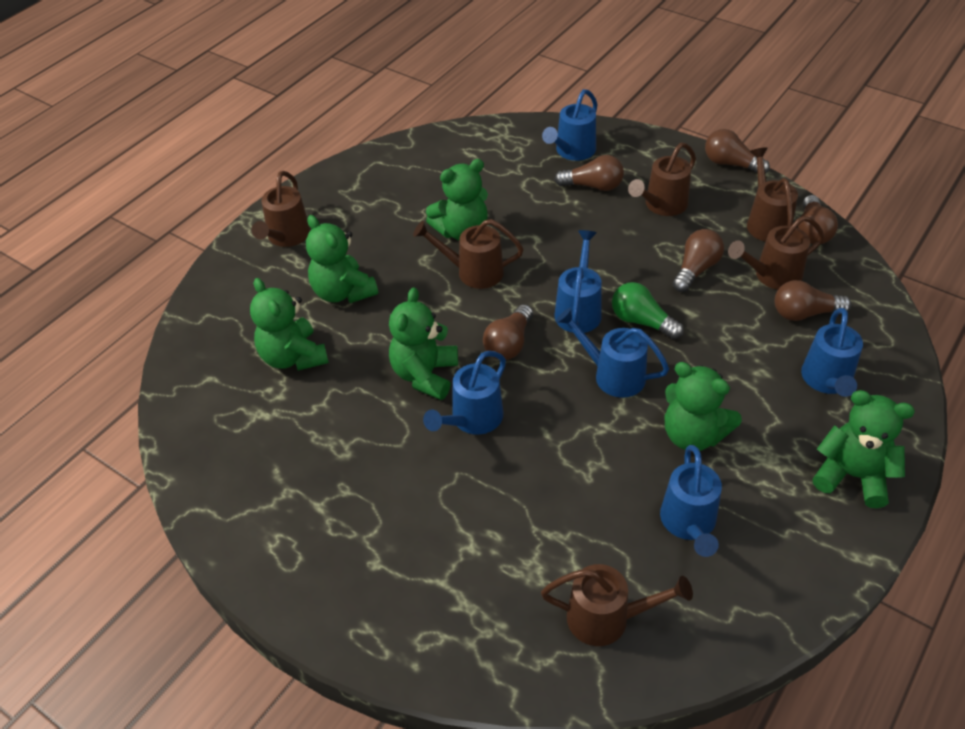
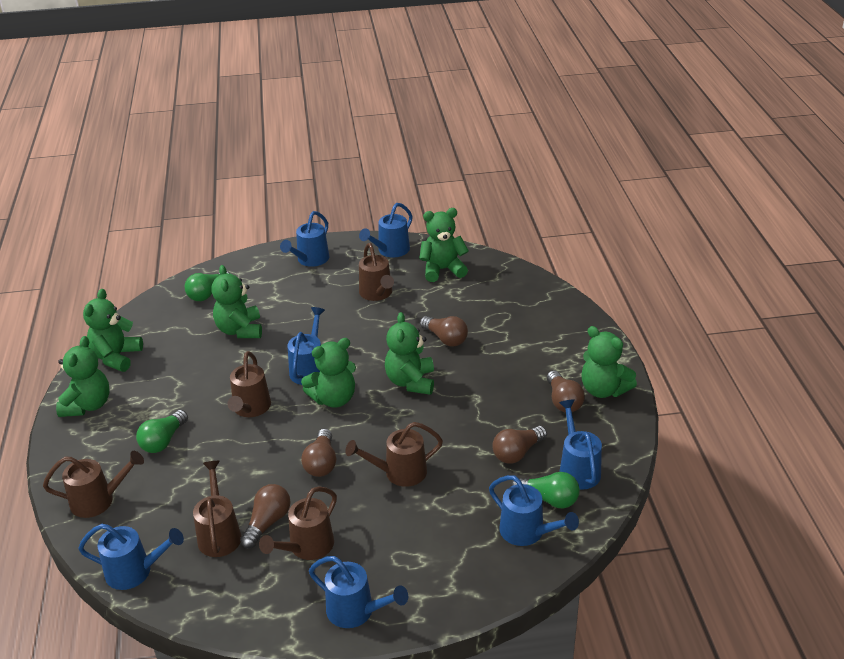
blue watering can: [423,351,506,435] [542,89,598,161] [555,230,602,333] [556,308,669,398] [660,445,722,557] [801,308,863,397] = 6 -> [78,524,184,590] [280,211,329,267] [288,307,325,385] [309,556,408,628] [359,203,413,257] [489,475,579,546] [559,399,602,490] = 7
brown light bulb: [483,304,533,360] [554,155,624,191] [673,229,724,292] [705,129,770,174] [774,280,851,321] [798,195,838,244] = 6 -> [240,484,291,548] [301,429,336,477] [420,316,468,347] [492,426,547,464] [547,370,585,413] = 5
green light bulb: [612,282,684,339] = 1 -> [136,410,188,453] [185,271,230,301] [511,472,580,508] = 3
green teddy bear: [250,278,329,371] [306,215,378,303] [389,287,458,400] [426,159,488,240] [664,362,742,451] [813,390,915,508] = 6 -> [56,336,110,417] [83,289,143,372] [211,265,262,338] [301,338,356,408] [385,312,434,395] [419,208,469,282] [581,326,637,398] = 7

